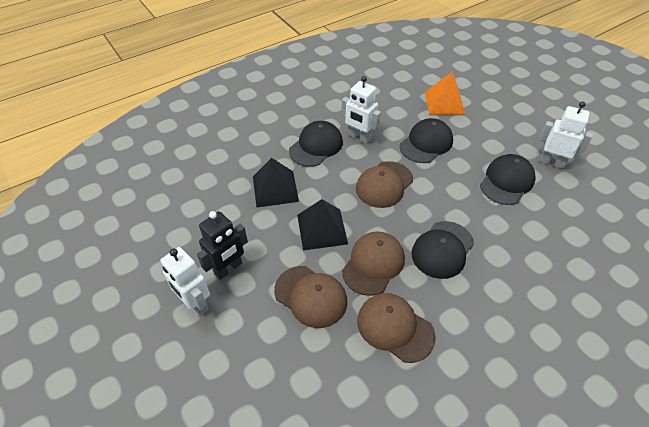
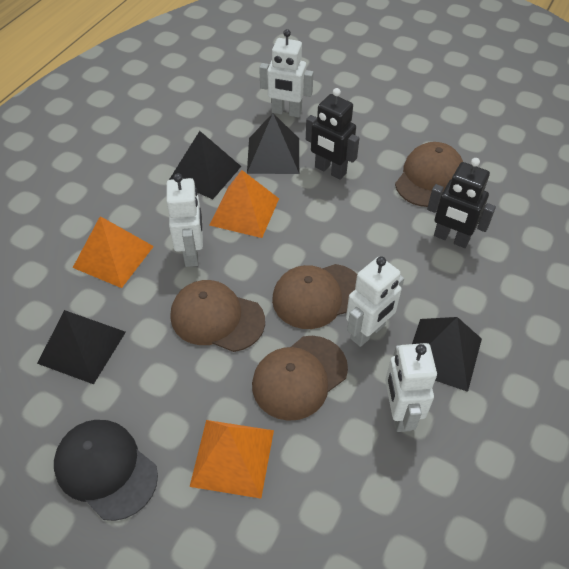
black cap: [289,121,343,167] [400,118,453,163] [411,221,474,279] [480,154,536,205] = 4 -> [54,420,158,521] = 1
black pyramid: [253,158,299,208] [297,199,348,250] = 2 -> [37,310,126,384] [169,131,241,199] [247,113,299,174] [412,317,482,392] = 4
black robot: [197,211,248,280] = 1 -> [306,88,359,180] [427,158,496,248] = 2
orange pyramid: [425,72,466,115] = 1 -> [73,216,154,288] [190,420,274,499] [209,170,279,238] = 3
white robot: [161,247,210,316] [341,76,381,143] [539,102,593,169] = 3 -> [166,173,203,267] [259,29,313,118] [346,256,404,347] [385,343,437,432] = 4

